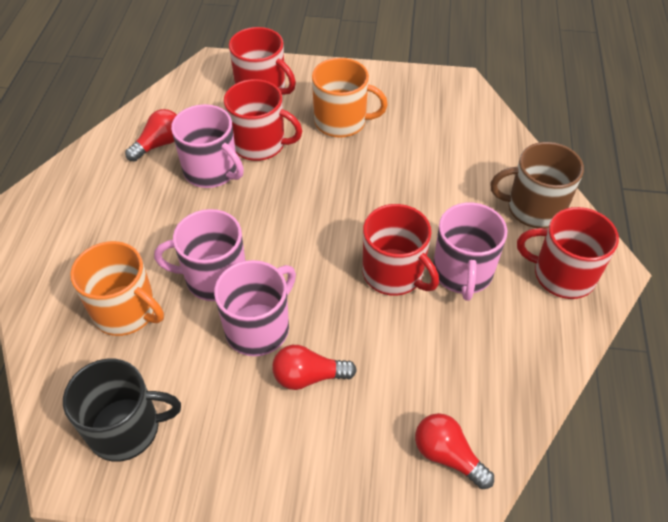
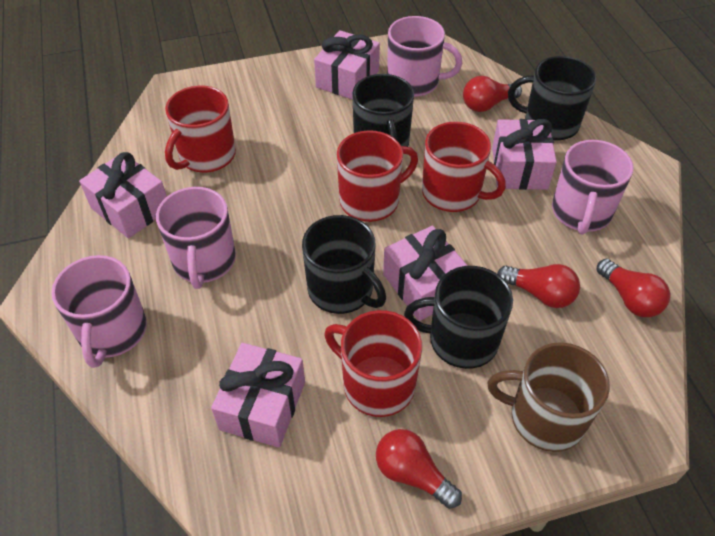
black mug: [63,359,181,462] = 1 -> [302,215,386,314] [352,74,414,147] [404,266,513,369] [508,56,596,141] = 4
orange mug: [70,241,164,336] [312,58,388,138] = 2 -> none = 0
pink gift: none = 0 -> [79,152,167,239] [211,343,305,448] [314,30,380,100] [383,226,468,321] [492,119,557,190] = 5
red light bulb: [125,109,177,162] [272,345,357,390] [415,413,494,489] = 3 -> [376,429,462,509] [463,76,522,112] [497,264,580,308] [597,259,670,317] = 4

